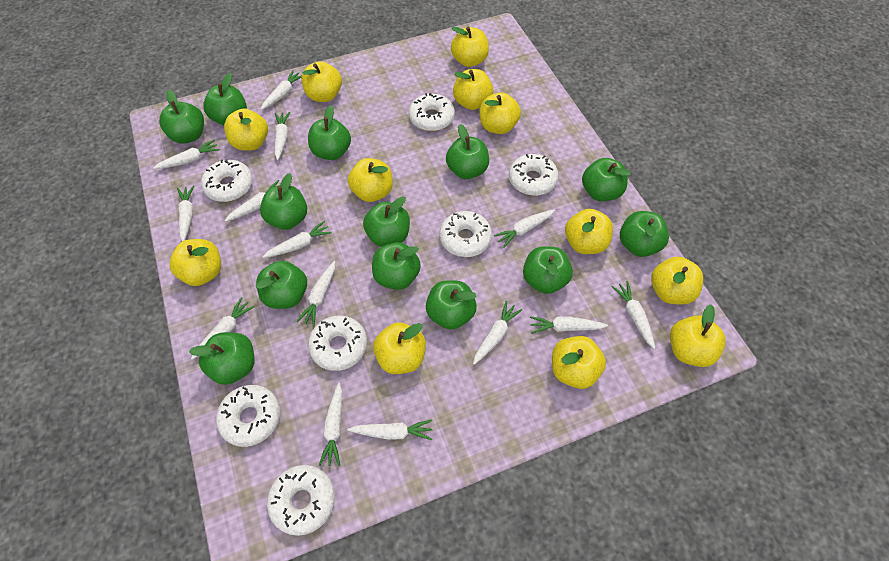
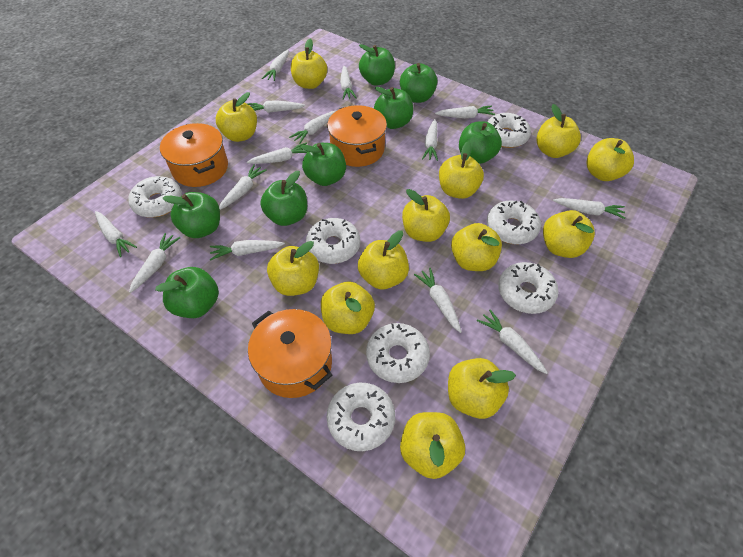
green apple: [159,89,204,144] [189,332,255,385] [203,73,247,125] [256,261,307,309] [260,173,307,230] [308,105,351,160] [363,196,410,247] [372,242,421,290] [426,280,477,330] [446,124,489,179] [523,246,573,294] [582,158,631,201] [620,211,669,257] = 13 -> [155,267,219,318] [163,192,220,238] [260,171,307,226] [300,143,346,186] [359,44,395,86] [374,87,413,129] [400,63,438,103] [459,122,502,164] = 8
orange pot: none = 0 -> [160,123,228,187] [248,309,332,398] [327,105,387,167] = 3
yellow apple: [169,239,221,286] [224,108,268,151] [301,61,342,102] [348,158,393,202] [373,322,426,374] [451,27,489,67] [453,69,493,110] [479,93,521,134] [552,336,606,389] [565,209,613,254] [651,257,703,304] [670,304,726,367] = 12 -> [216,92,257,142] [267,241,319,296] [291,39,327,89] [321,282,375,334] [358,230,409,289] [400,412,465,479] [402,189,450,242] [439,141,484,199] [448,358,516,419] [451,223,502,271] [536,104,581,158] [543,210,595,258] [586,138,634,181] = 13

